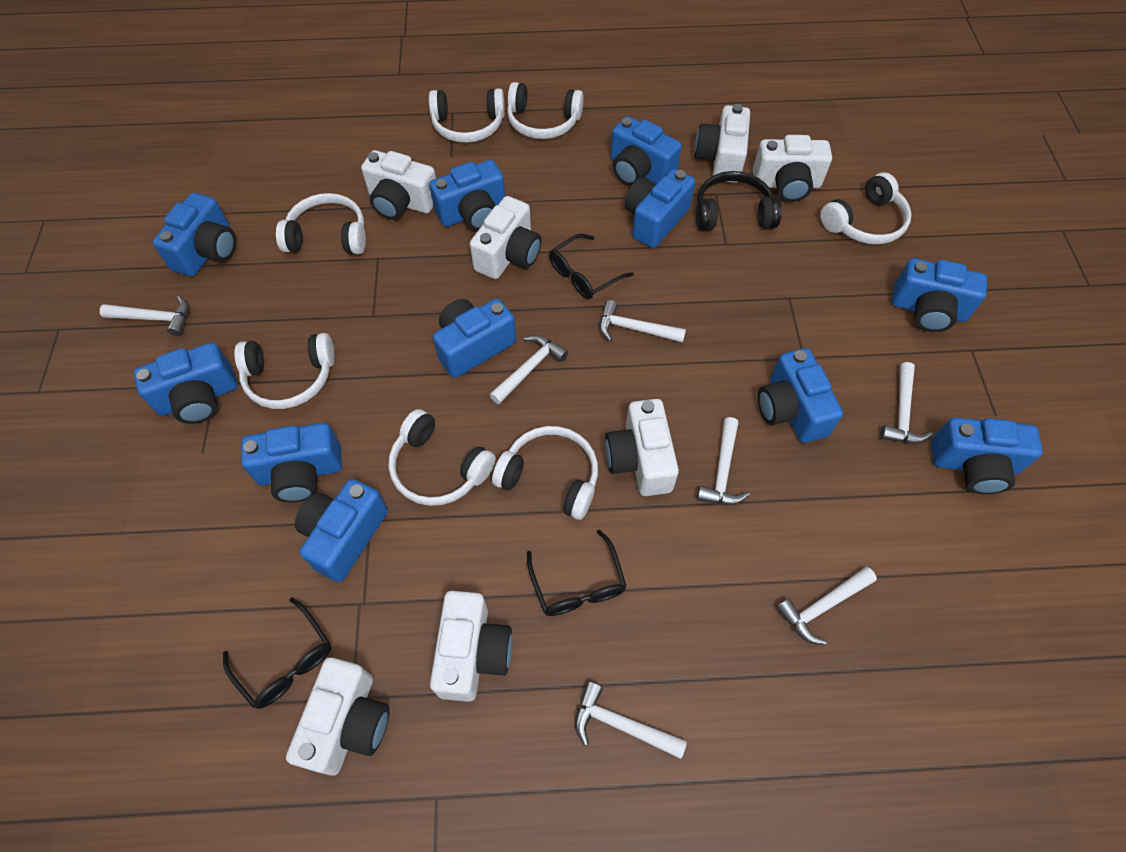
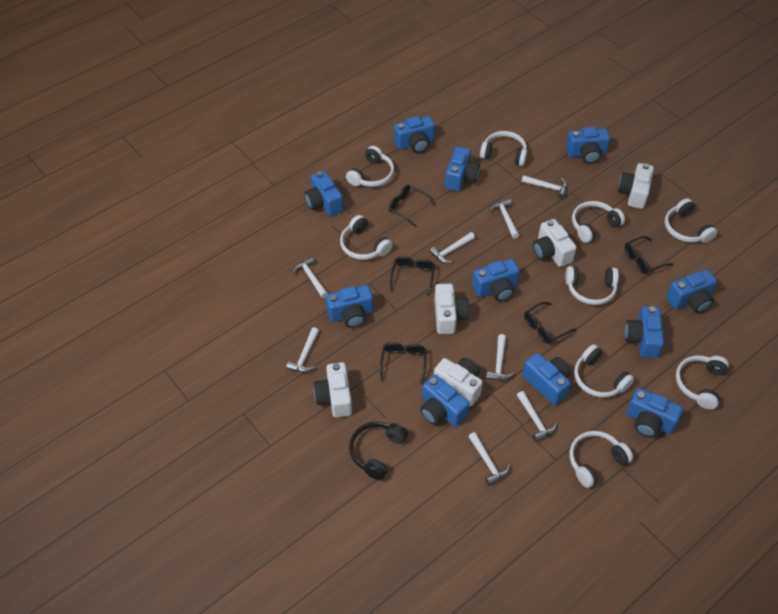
black glasses: [223,597,331,709] [527,529,626,616] [549,233,634,299] = 3 -> [380,342,427,384] [388,184,435,227] [390,256,435,296] [524,302,576,344] [625,236,673,274] = 5
white camera: [286,657,390,776] [361,150,436,220] [430,591,513,702] [470,196,542,279] [605,399,679,496] [695,104,750,183] [753,135,832,202] = 7 -> [313,362,352,417] [434,284,470,334] [434,358,483,406] [533,219,577,267] [618,163,654,209] = 5
white hammer: [100,296,189,336] [490,335,568,404] [575,681,687,759] [600,300,686,343] [697,417,750,505] [776,567,877,645] [880,362,932,444] = 7 -> [286,327,319,372] [293,257,328,298] [429,232,475,263] [468,432,510,486] [486,334,514,380] [489,199,519,239] [517,391,557,442] [522,175,567,199] = 8
white headphones: [234,333,335,409] [276,193,366,254] [388,409,496,506] [429,88,505,143] [492,426,598,520] [507,82,584,139] [820,173,912,244] = 7 -> [340,215,393,260] [346,146,394,187] [480,131,527,166] [565,266,619,305] [570,431,633,488] [572,201,625,243] [574,344,634,398] [665,198,717,243] [676,356,729,409] = 9

